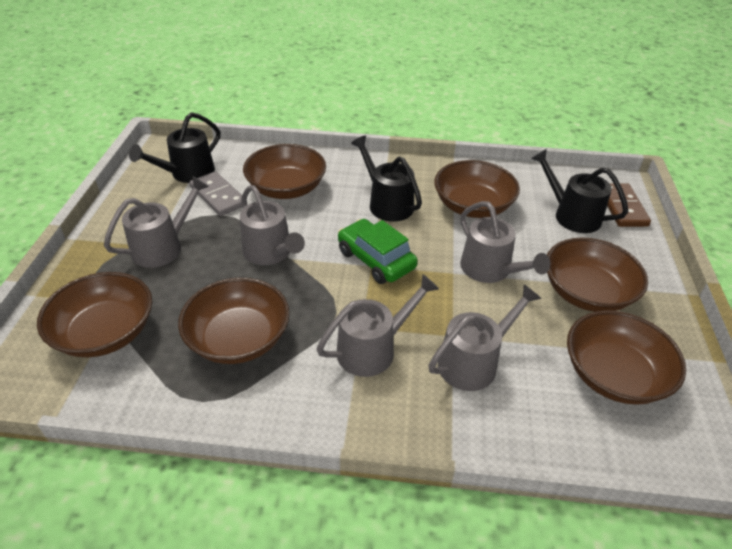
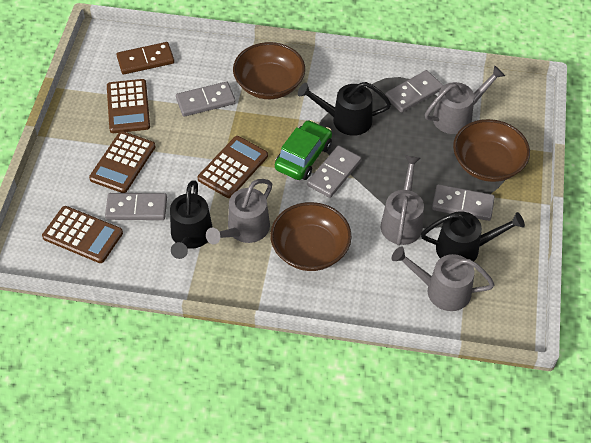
brown bowl: [37,272,152,357] [178,278,290,364] [243,144,326,199] [434,160,520,218] [547,237,648,312] [567,310,686,405] = 6 -> [233,42,305,99] [270,202,352,271] [453,119,530,182] = 3
brown calculator: none = 0 -> [42,206,123,263] [89,131,155,193] [107,79,150,133] [198,136,268,198] = 4
grey domino: [189,171,247,216] = 1 -> [105,193,167,220] [176,82,236,117] [307,145,361,198] [385,70,443,113] [432,184,495,221] = 5
grey watering can: [104,176,209,268] [240,185,305,265] [316,274,439,377] [428,284,542,391] [460,201,550,283] = 5 -> [206,179,272,244] [381,156,424,246] [392,247,495,311] [425,65,505,134] = 4

